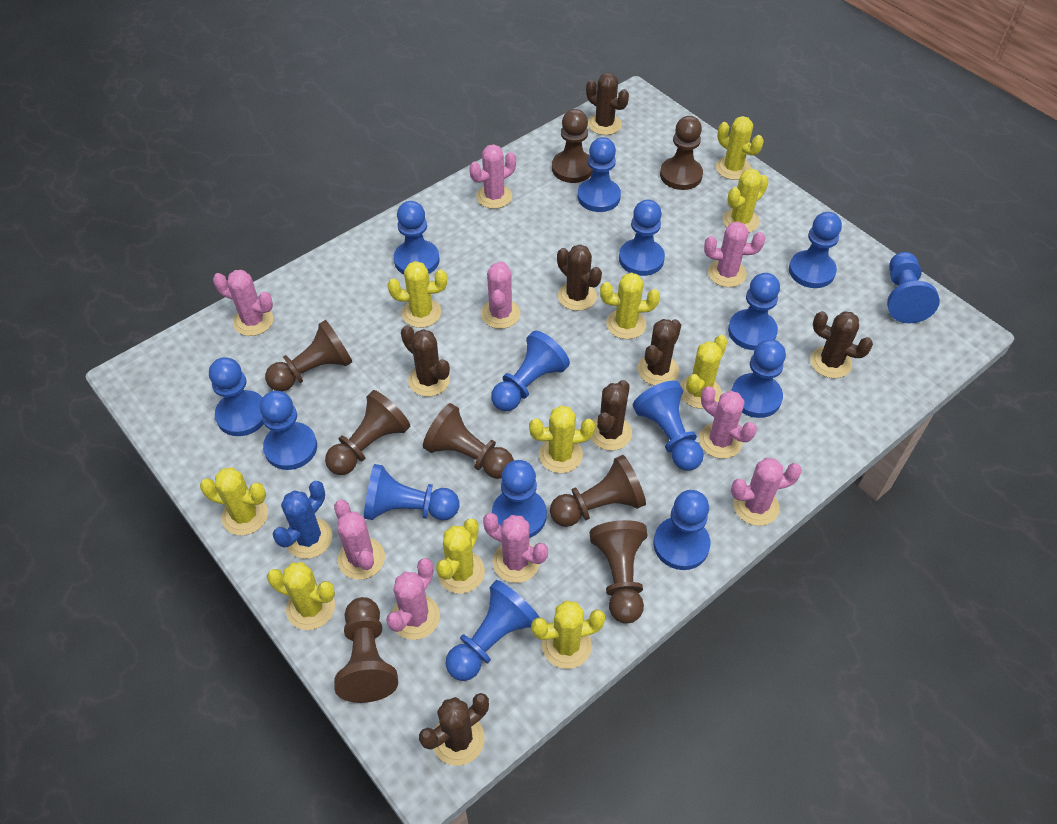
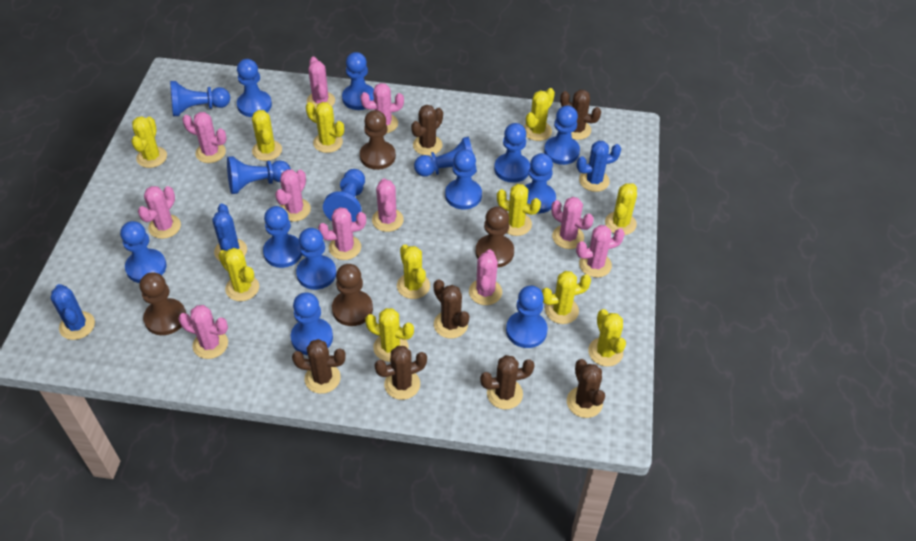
blue cactus: [273,481,332,559] = 1 -> [51,284,95,340] [212,203,247,261] [576,141,621,192] = 3
brown pawn: [265,320,352,392] [325,390,410,475] [334,597,398,703] [423,403,514,479] [550,455,646,527] [552,109,593,183] [590,520,647,624] [660,116,703,190] = 8 -> [140,272,186,335] [332,264,373,326] [360,110,396,170] [476,206,514,268] = 4
pink cactus: [213,270,273,336] [334,500,385,580] [386,558,440,640] [469,144,516,209] [481,261,520,329] [483,513,548,583] [699,386,757,459] [704,221,765,287] [731,458,802,526] = 9 -> [138,186,181,239] [178,305,228,359] [182,112,227,163] [275,169,311,222] [307,57,335,109] [318,207,366,260] [360,83,404,133] [372,178,404,232] [469,249,502,305] [551,197,594,249] [576,225,625,278] = 11
yellow cactus: [200,467,268,536] [267,562,335,630] [388,261,447,328] [436,518,485,594] [529,405,595,473] [531,601,606,669] [600,273,660,339] [680,335,727,409] [716,116,764,180] [722,168,769,233] = 10 -> [132,116,167,168] [218,248,259,301] [252,110,282,161] [306,102,344,153] [365,308,414,362] [397,245,430,299] [497,184,541,236] [524,88,555,141] [542,271,591,324] [588,309,626,367] [605,183,637,235] = 11

